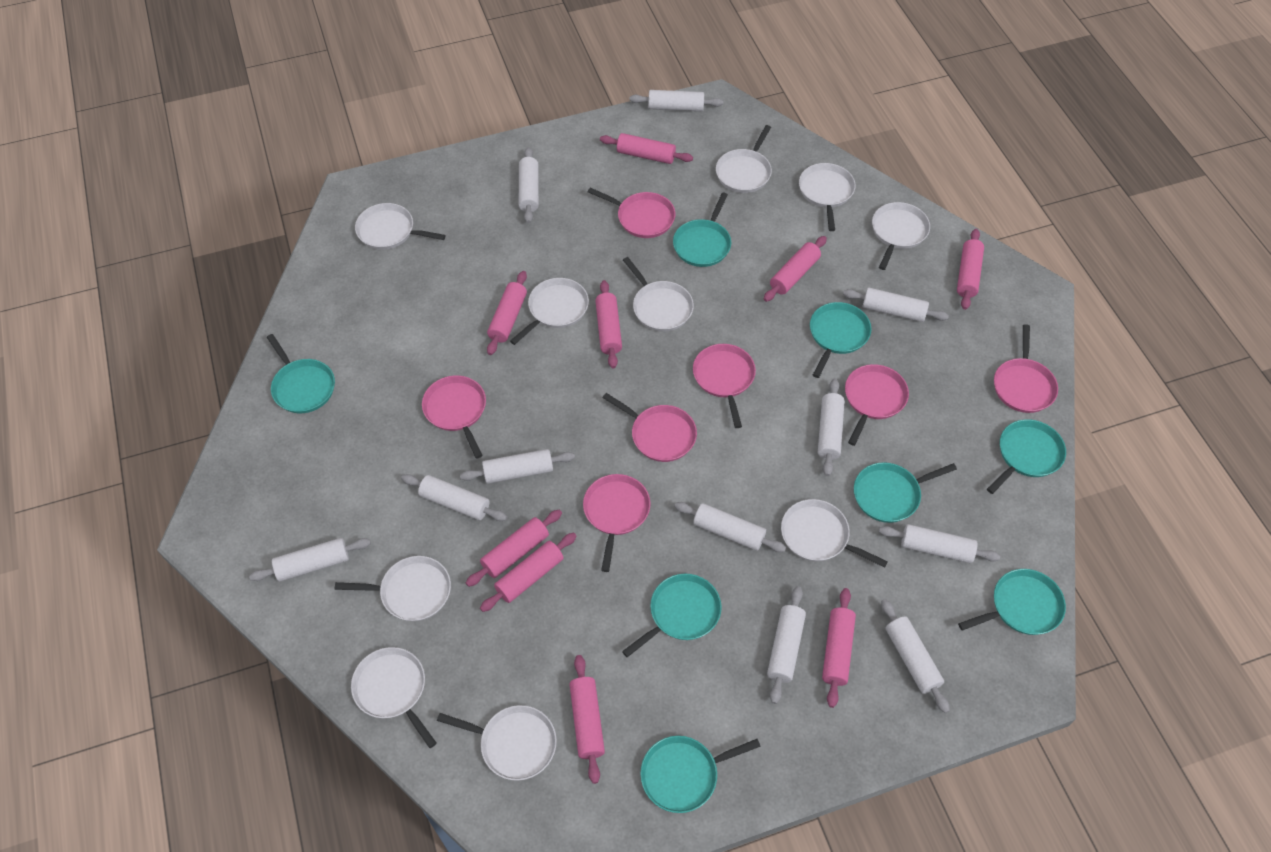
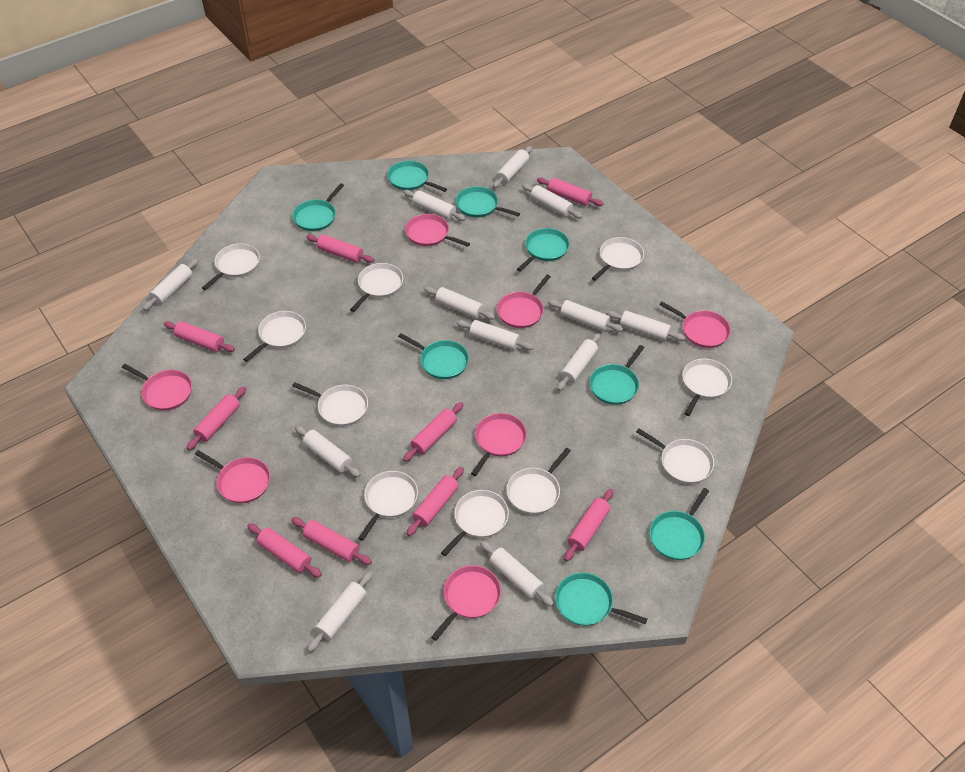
white rolling pin: [249,538,371,582] [401,474,507,521] [460,449,575,484] [519,147,539,223] [630,90,723,111] [674,502,786,552] [767,586,806,704] [818,379,845,476] [843,288,949,322] [879,524,1000,563] [881,599,950,713] = 11 -> [143,259,199,311] [295,426,361,477] [308,571,373,652] [403,190,466,221] [424,286,495,320] [456,320,534,350] [480,541,554,606] [493,146,532,188] [522,184,583,219] [548,300,624,332] [557,333,601,391] [606,311,685,341] = 12

